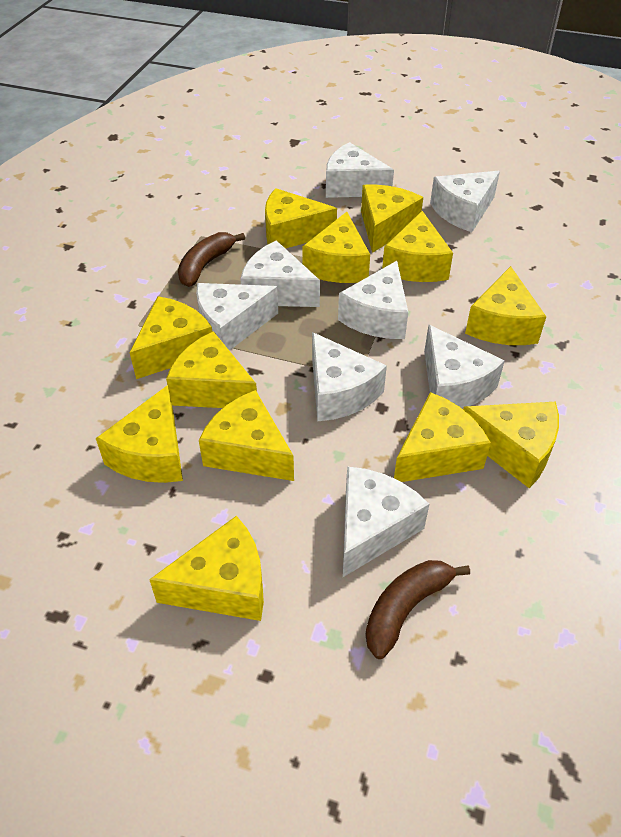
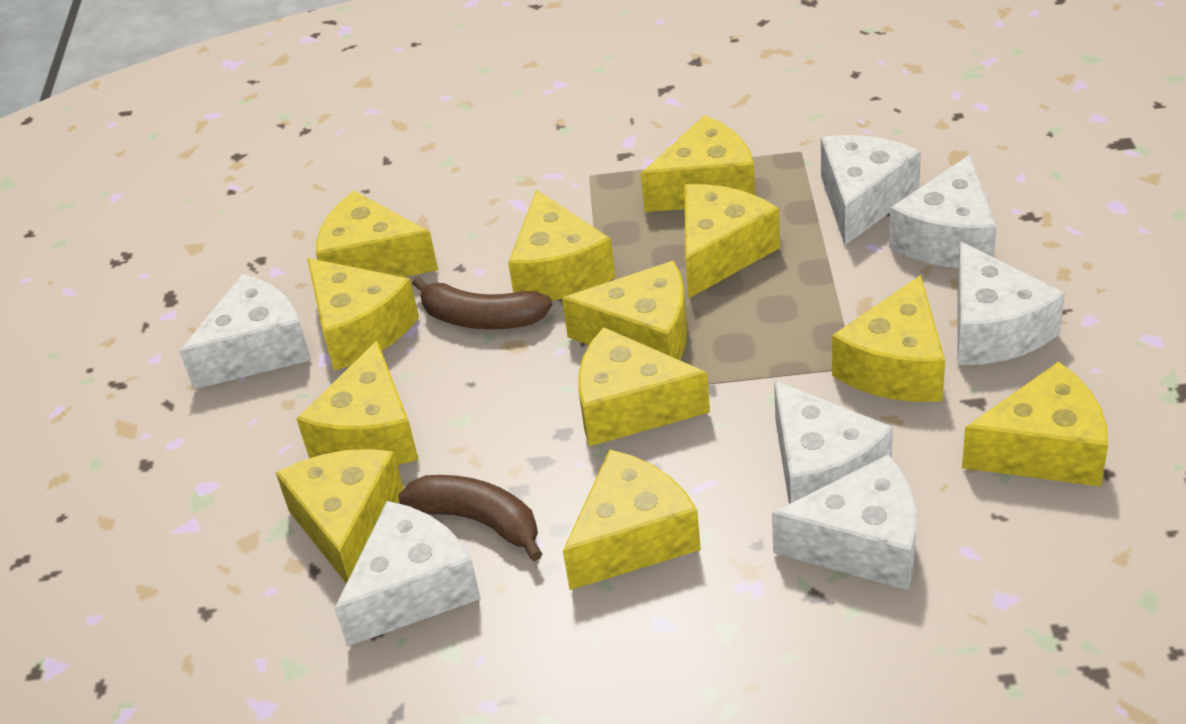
white cheese: [196,283,278,351] [240,240,320,307] [312,332,387,421] [326,142,394,198] [338,261,408,339] [343,467,429,577] [424,325,505,409] [430,171,500,232] = 8 -> [179,274,311,389] [334,501,481,647] [772,454,916,590] [774,380,893,504] [821,135,921,246] [889,155,997,268] [957,242,1065,365] = 7

